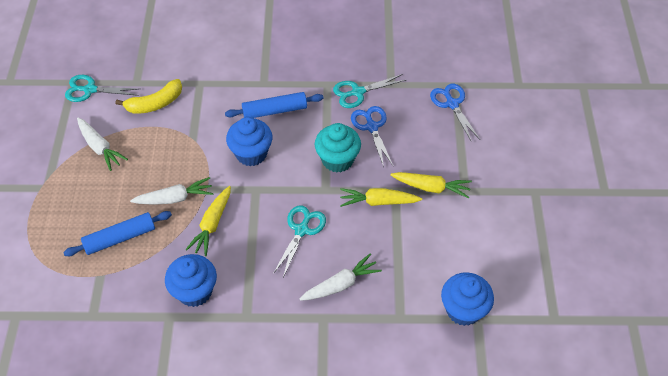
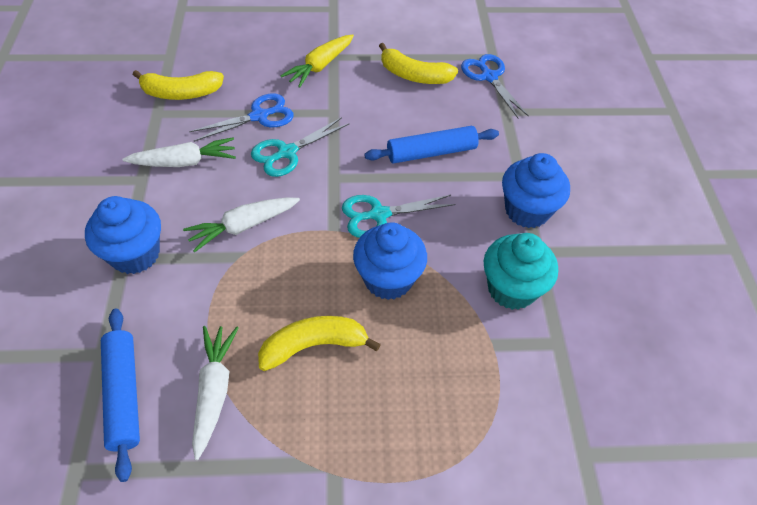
turquoise scissors: [65,75,139,102] [273,206,326,277] [333,74,406,108] = 3 -> [251,117,350,177] [342,195,456,238] = 2
yellow banana: [115,79,182,114] = 1 -> [133,70,224,100] [258,316,381,371] [379,43,458,84] = 3
yellow carrot: [185,186,231,256] [340,188,422,207] [390,172,472,199] = 3 -> [280,35,354,88] = 1

